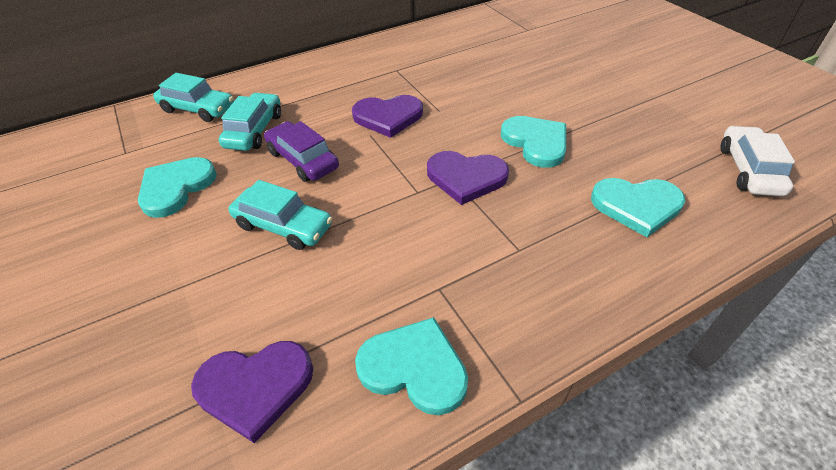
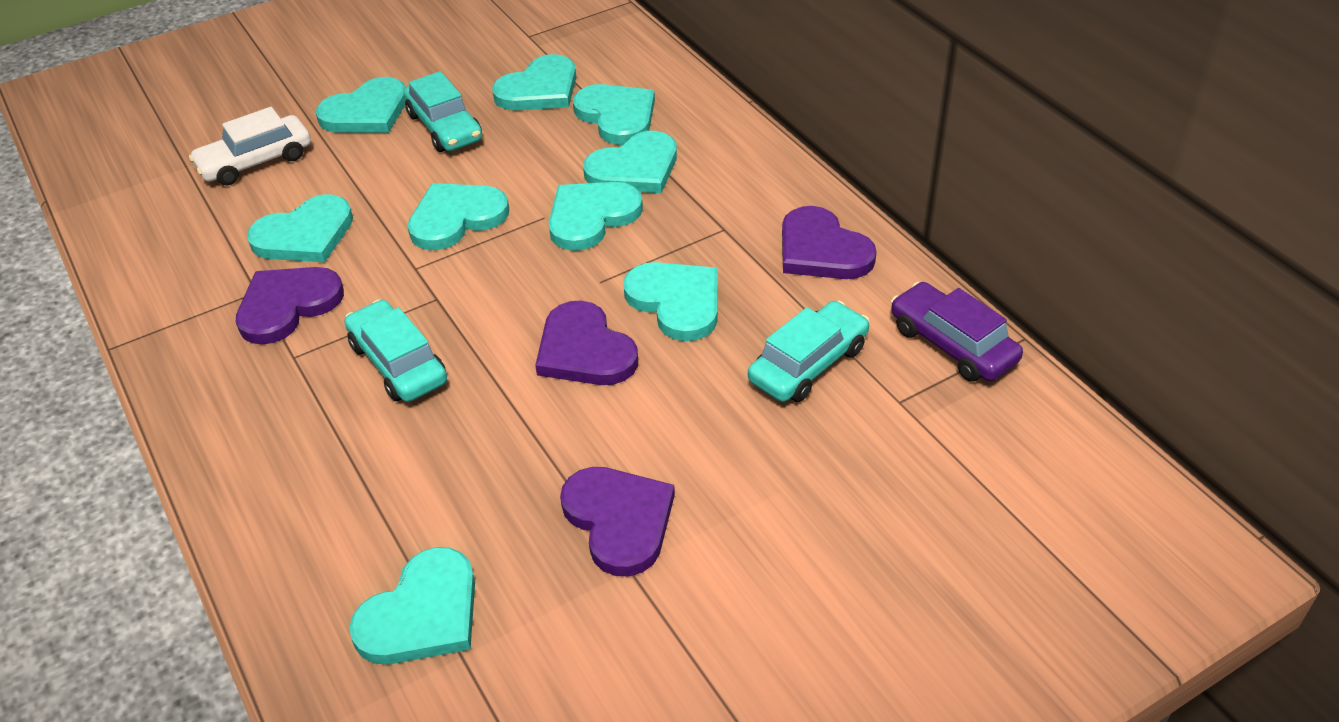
purple heart: [191,341,313,443] [352,95,423,138] [427,151,509,205] = 3 -> [236,267,344,345] [535,301,638,385] [560,467,675,576] [782,206,877,279] = 4
turquoise heart: [138,157,217,218] [355,317,468,415] [501,116,566,168] [591,178,685,237] = 4 -> [247,194,353,262] [316,77,406,133] [349,547,475,665] [408,183,509,250] [492,54,576,111] [549,182,643,251] [573,84,655,145] [583,131,677,193] [623,262,718,341] = 9

